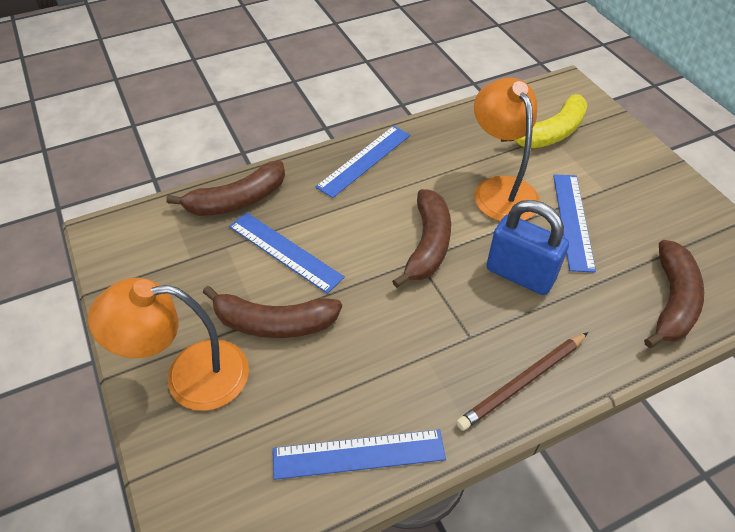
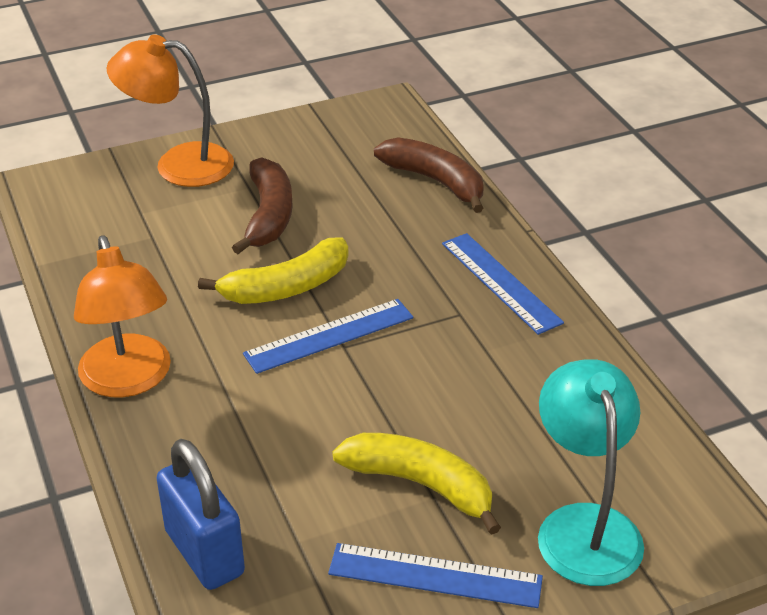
blue ruler: [229,212,345,294] [273,429,446,480] [316,126,410,198] [553,174,596,272] = 4 -> [243,299,413,374] [328,543,543,608] [442,233,564,335] = 3
brown banana: [166,161,285,216] [203,286,342,338] [392,189,451,288] [644,240,704,348] = 4 -> [232,157,293,254] [374,137,484,213] = 2
brown pencil: [456,332,588,431] = 1 -> none = 0
turquoise lamp: none = 0 -> [538,359,644,586] = 1
yellow banana: [501,94,588,148] = 1 -> [198,238,348,304] [332,433,501,535] = 2

